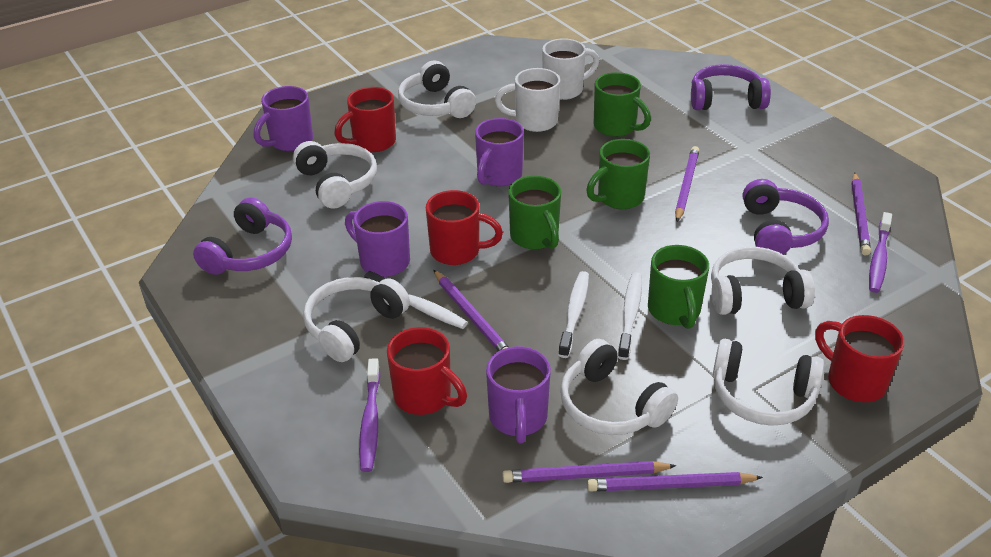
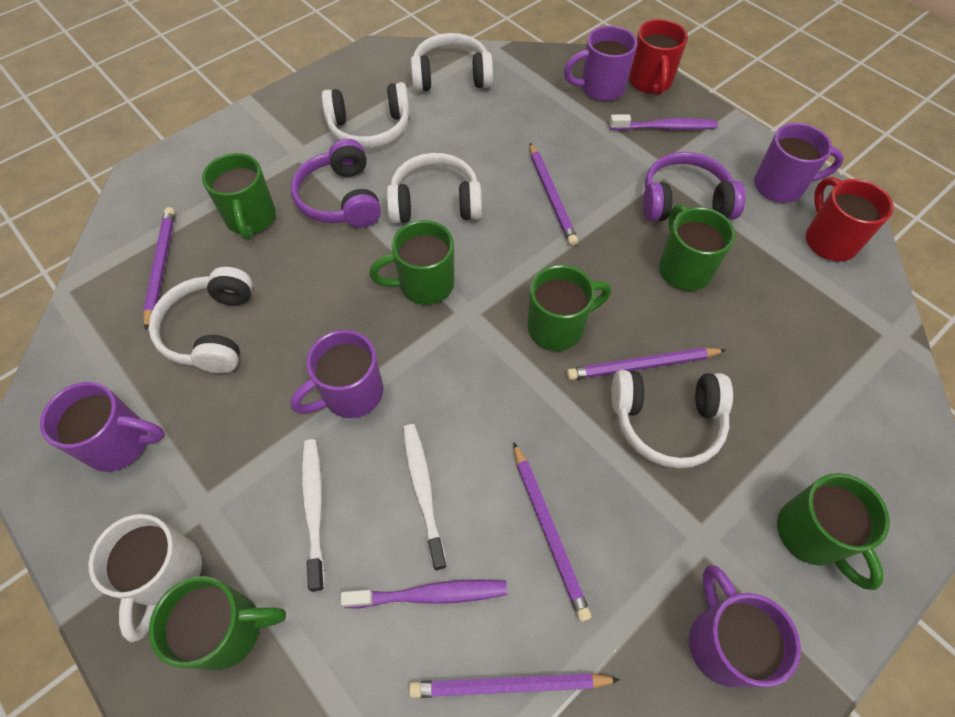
green mug: [508,176,561,249] [586,139,650,209] [594,72,651,137] [648,245,709,329] = 4 -> [149,576,286,670] [202,153,276,240] [369,220,454,305] [527,265,611,351] [659,204,735,291] [777,473,890,590] = 6
purple headphones: [193,197,292,275] [691,64,771,110] [743,179,829,254] = 3 -> [291,139,381,228] [643,152,746,221] = 2
purple mug: [254,86,313,151] [345,201,410,277] [475,118,524,186] [486,346,551,443] = 4 -> [40,382,165,472] [291,330,383,418] [564,26,637,101] [689,565,801,687] [754,123,844,203] = 5
red mug: [334,87,396,152] [387,327,467,415] [426,190,503,265] [815,315,904,402] = 4 -> [629,19,688,95] [805,177,894,261] = 2
white headphones: [293,141,377,208] [303,277,410,362] [398,61,476,118] [560,339,678,435] [711,247,815,315] [713,339,824,426] = 6 -> [149,267,253,373] [322,82,410,149] [386,153,482,223] [411,33,493,92] [611,370,733,468] = 5
white mug: [495,68,560,132] [542,38,599,100] = 2 -> [88,514,202,642] = 1
white toothbrush: [364,271,468,329] [558,271,589,358] [618,273,642,360] = 3 -> [302,439,325,592] [403,424,447,571] = 2

